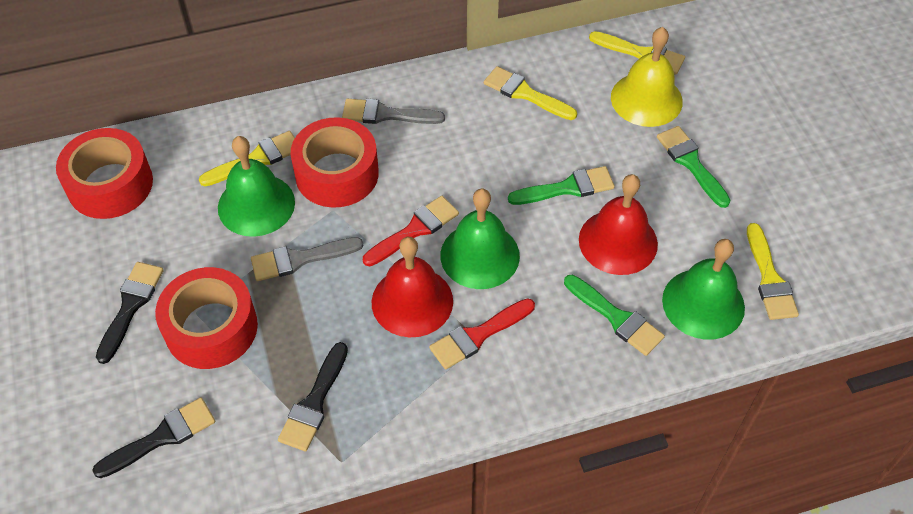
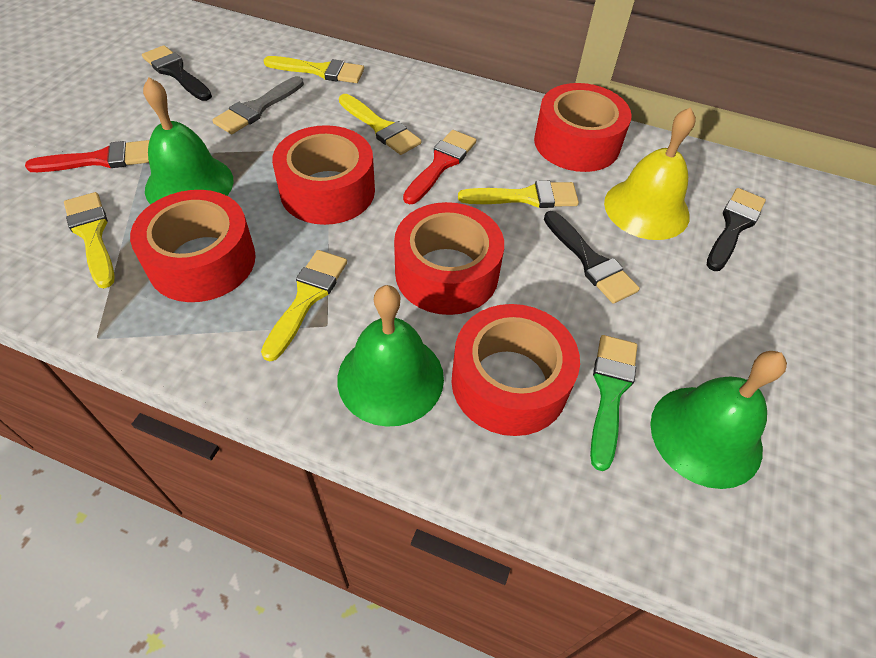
green brush: [508,166,615,205] [564,275,665,356] [657,126,731,208] = 3 -> [590,335,637,471] = 1
grey brush: [251,237,363,281] [342,99,445,124] = 2 -> [212,76,304,134] = 1
red bell: [372,237,453,337] [579,174,658,275] = 2 -> none = 0
red tape: [56,128,153,219] [155,267,258,369] [291,117,379,208] = 3 -> [130,190,256,302] [272,125,375,225] [394,202,504,315] [451,304,580,436] [534,83,632,172] = 5
yellow brush: [199,131,295,186] [484,66,577,120] [589,31,685,75] [747,223,799,320] = 4 -> [64,192,115,288] [261,250,347,362] [263,56,364,83] [339,94,421,155] [458,181,579,208] = 5

